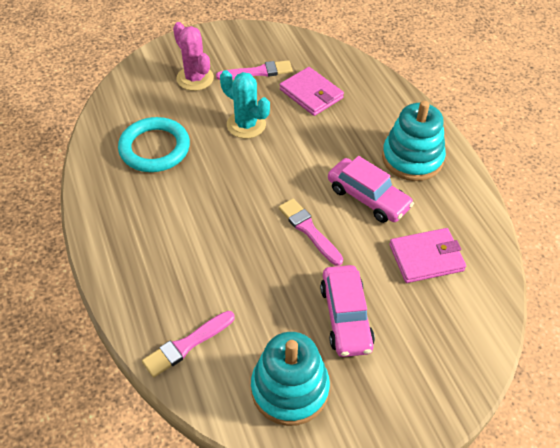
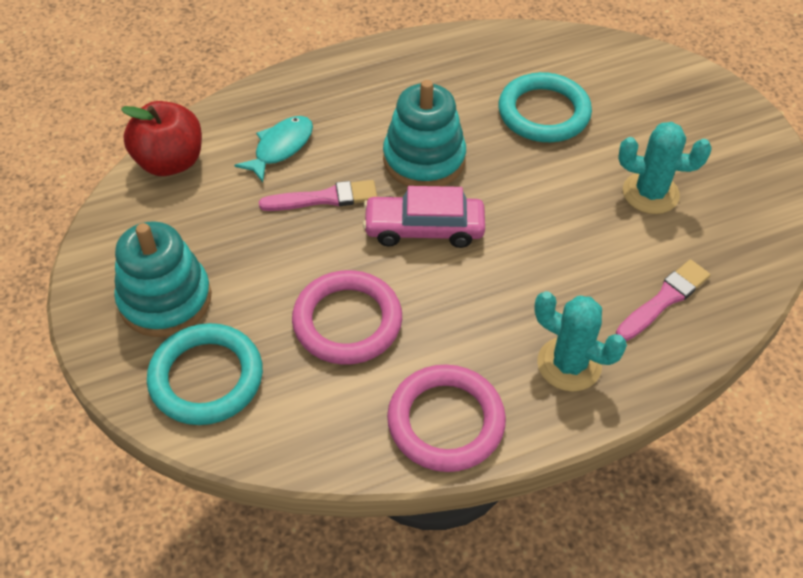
pink brush: [142,311,235,377] [216,60,293,80] [279,198,343,266] = 3 -> [259,180,377,211] [616,259,710,341] = 2
pink cactus: [173,22,214,91] = 1 -> none = 0
pink car: [320,265,375,357] [328,156,414,223] = 2 -> [363,186,485,248] = 1
pink ring: none = 0 -> [292,270,402,365] [387,364,506,472] = 2
pink wallet: [280,67,344,116] [389,228,466,283] = 2 -> none = 0
red apple: none = 0 -> [121,101,202,176] = 1
turquoise cactus: [220,70,270,138] = 1 -> [534,291,627,392] [618,122,711,214] = 2
turquoise fish: none = 0 -> [234,116,313,182] = 1
turquoise ring: [118,117,190,172] = 1 -> [147,323,263,425] [499,72,592,142] = 2

